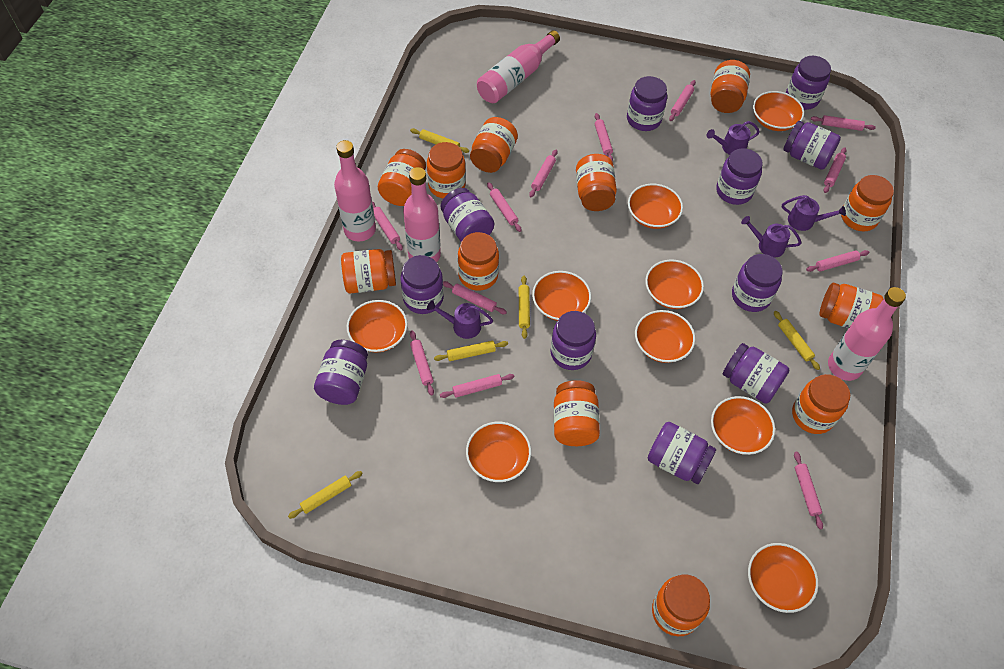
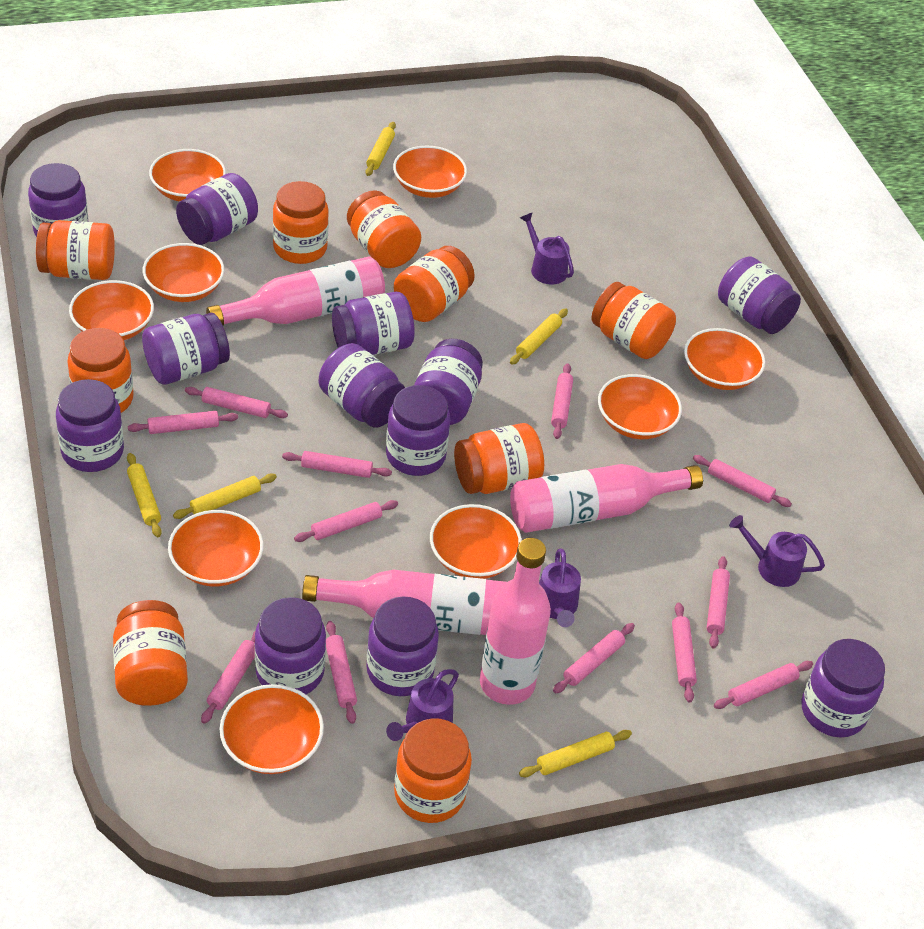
orange jar: [341,249,396,294] [378,149,426,206] [427,142,466,199] [458,232,499,291] [470,117,518,173] [554,380,600,446] [576,154,617,211] [652,574,710,636] [711,60,750,113] [792,374,850,434] [820,283,883,329] [841,175,894,231] = 12 -> [36,220,115,280] [67,328,134,413] [113,600,188,706] [273,181,329,264] [347,190,421,268] [394,246,475,322] [394,718,472,823] [454,423,544,494] [591,282,676,359] = 9
purple jar: [314,340,368,405] [401,255,444,314] [441,188,494,242] [551,311,596,370] [627,76,667,131] [648,422,716,484] [716,148,763,205] [723,343,789,404] [732,254,783,312] [783,121,841,170] [786,56,831,110] = 11 -> [28,163,88,237] [56,379,124,472] [142,313,230,385] [176,173,258,245] [255,597,326,694] [319,343,405,428] [332,292,415,355] [366,597,439,696] [386,385,450,476] [414,339,483,425] [718,257,801,334] [801,639,885,737] = 12

